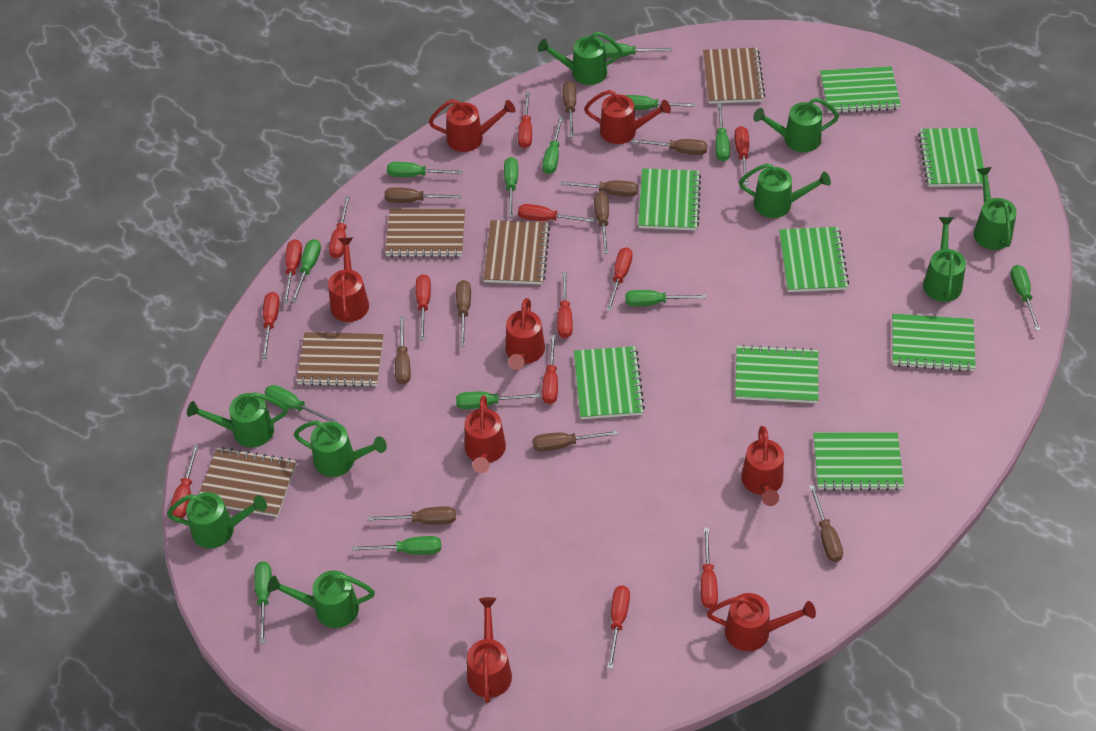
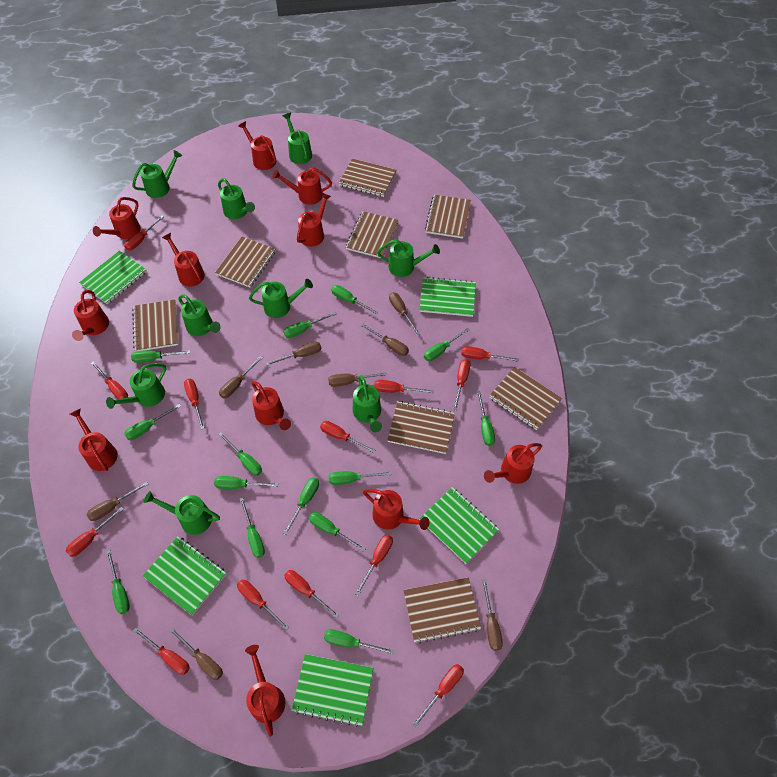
brown notebook: [199,447,296,517] [296,332,384,387] [385,209,465,257] [483,220,550,284] [703,48,765,104] = 5 -> [132,299,178,351] [215,237,276,288] [339,159,396,197] [346,211,399,258] [387,401,455,454] [403,577,481,643] [425,195,471,238] [489,367,562,430] = 8
brown screwdriver: [368,506,456,525] [384,187,462,203] [395,316,411,385] [456,280,471,347] [533,430,618,452] [561,181,638,197] [562,81,576,137] [594,192,609,254] [632,139,708,155] [809,485,843,562] = 10 -> [86,482,149,521] [169,627,223,680] [219,356,263,398] [266,342,322,366] [328,372,387,387] [361,324,409,356] [389,292,420,335] [482,579,503,651] = 8
green notebook: [574,346,645,419] [638,168,701,231] [735,345,818,403] [779,227,849,292] [813,432,904,491] [820,66,901,113] [892,314,976,372] [918,128,984,187] = 8 -> [79,251,147,304] [143,536,226,615] [291,654,374,727] [419,277,476,317] [419,487,499,564] = 5
green screwdriver: [254,561,272,644] [265,385,338,423] [291,239,321,303] [352,536,441,555] [387,162,463,177] [456,392,540,409] [504,157,518,217] [542,116,563,174] [605,43,672,58] [625,95,695,110] [625,290,706,306] [716,104,730,162] [1010,265,1041,331] = 13 -> [106,550,130,614] [124,404,181,440] [131,350,190,363] [214,476,278,489] [218,432,262,476] [240,498,265,558] [283,312,336,338] [283,477,319,535] [309,512,366,552] [324,629,394,654] [329,471,392,485] [331,285,378,314] [424,328,470,361] [477,391,495,446] = 14
red watering can: [328,238,369,322] [429,99,515,152] [465,395,506,473] [467,597,512,703] [506,298,545,370] [584,90,671,144] [707,593,816,651] [741,426,784,506] = 8 -> [70,408,118,471] [72,290,109,341] [93,197,141,239] [162,233,205,287] [238,121,276,170] [245,645,285,737] [252,381,291,430] [273,167,332,205] [297,193,331,247] [363,489,429,530] [484,443,542,484] = 11

